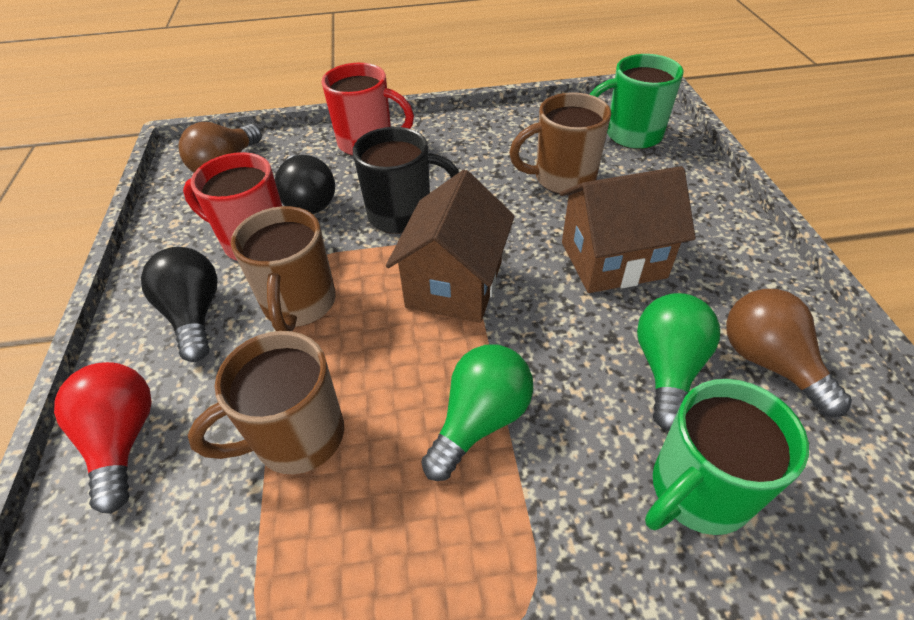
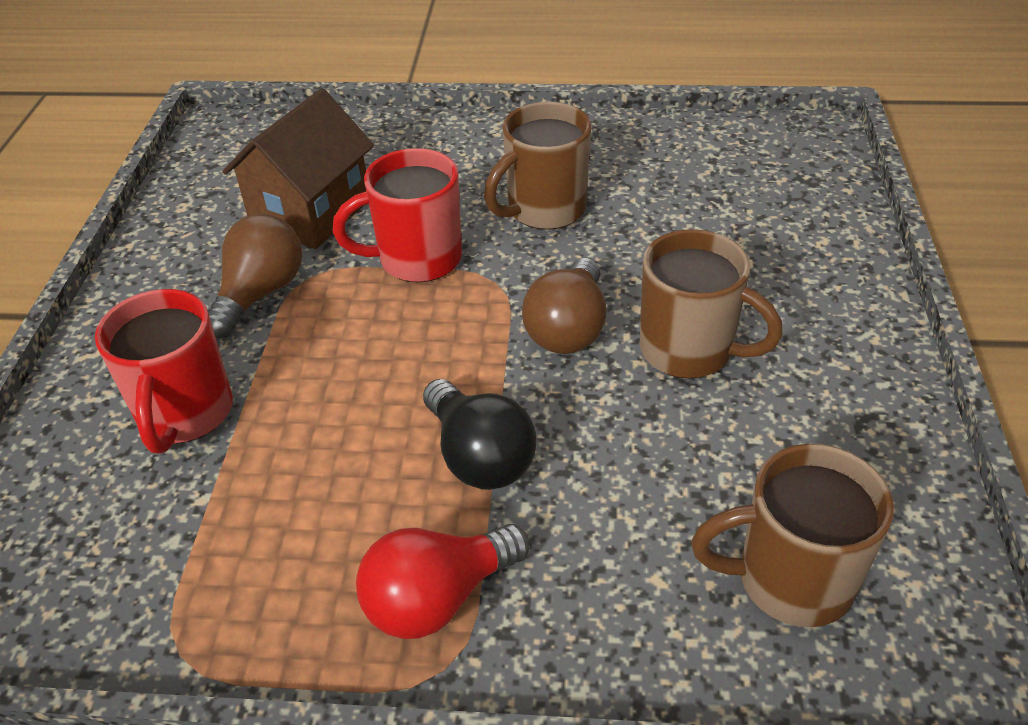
black light bulb: [141,247,218,362] [275,155,335,214] = 2 -> [423,379,537,490] = 1
black mug: [353,127,459,234] = 1 -> none = 0
brown house: [386,170,515,323] [560,166,696,293] = 2 -> [222,88,374,249] = 1
green light bulb: [421,344,533,481] [637,293,720,431] = 2 -> none = 0
green mug: [589,54,683,149] [645,379,809,535] = 2 -> none = 0

